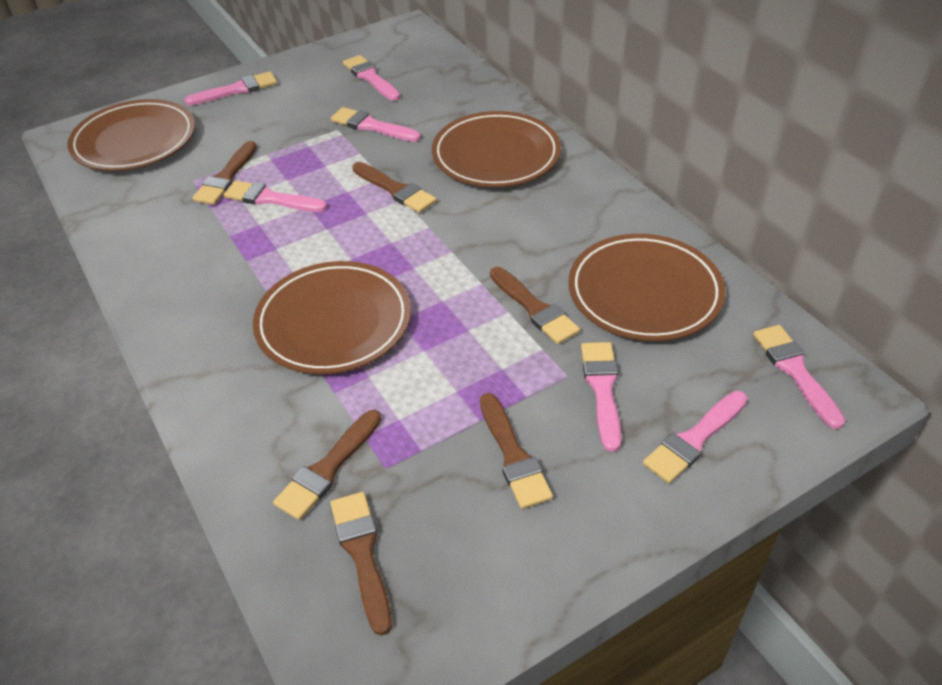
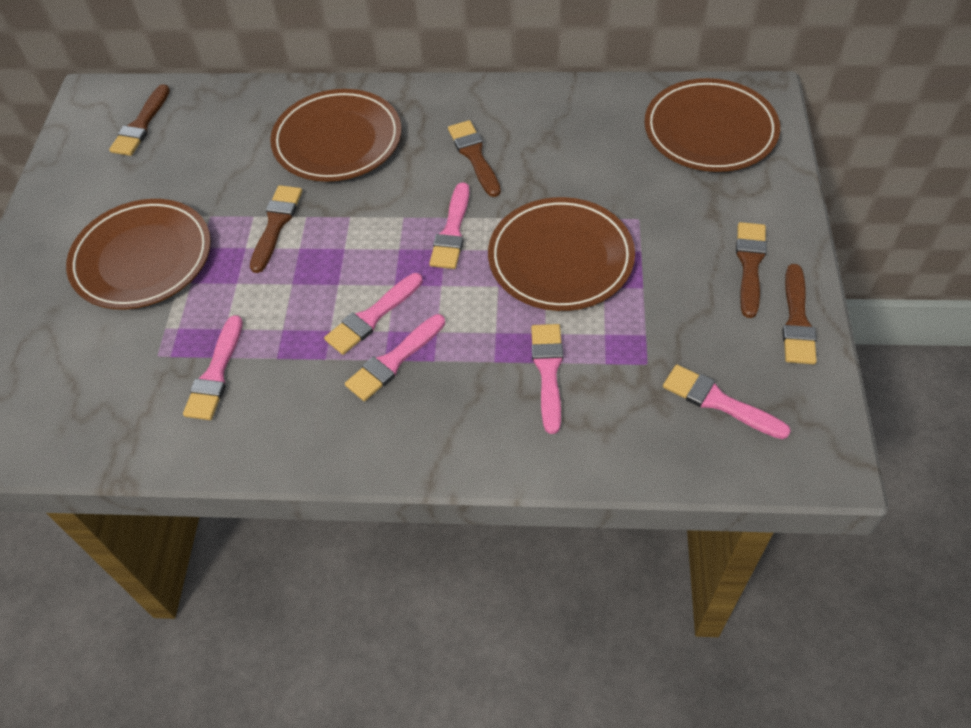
brown brush: [192,141,257,205] [273,410,382,520] [330,492,392,636] [352,162,437,213] [480,393,553,509] [490,267,580,344] = 6 -> [109,84,170,156] [250,185,302,273] [448,120,501,197] [736,222,767,318] [782,264,817,364] = 5
pink brush: [184,71,277,105] [223,180,327,212] [331,107,421,142] [343,55,400,101] [581,342,621,452] [643,391,748,483] [753,325,845,429] = 7 -> [183,315,243,420] [324,273,423,355] [345,314,445,401] [429,182,470,269] [531,324,563,434] [663,364,791,439] = 6

